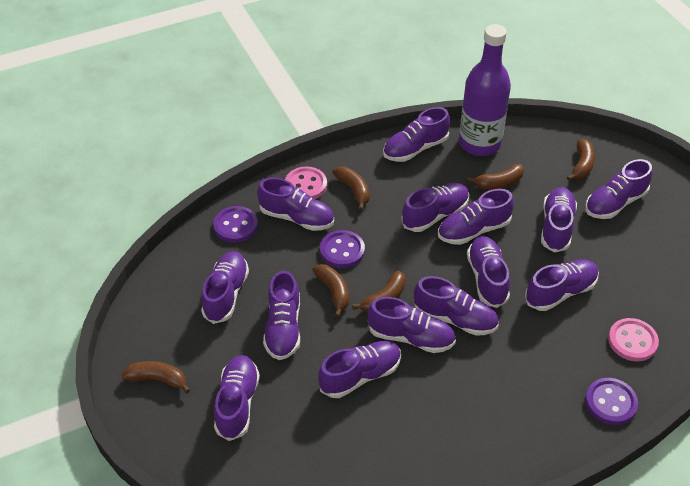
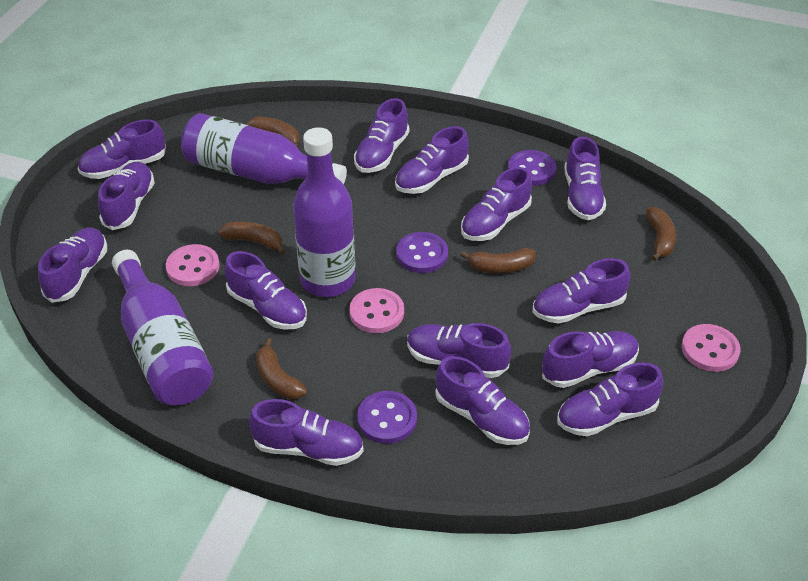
brown banana: [121,361,190,393] [312,264,349,317] [332,167,370,211] [352,271,406,312] [467,164,524,190] [567,139,595,181] = 6 -> [218,221,285,255] [247,116,300,149] [256,338,307,399] [460,248,536,273] [646,207,676,261] = 5
pink button: [285,166,327,199] [608,318,659,361] = 2 -> [166,244,220,286] [349,288,404,333] [681,324,741,372] = 3
purple bottle: [459,24,511,156] = 1 -> [112,250,214,405] [181,113,347,184] [293,127,356,297] = 3

